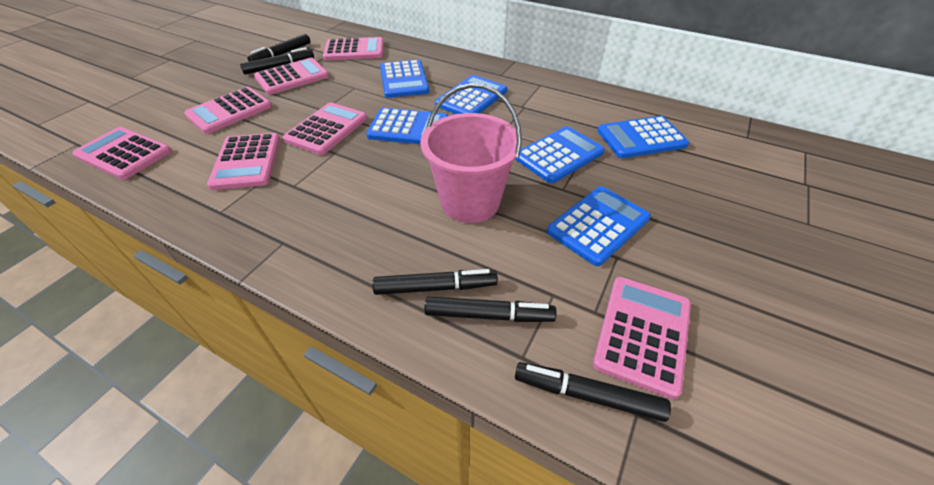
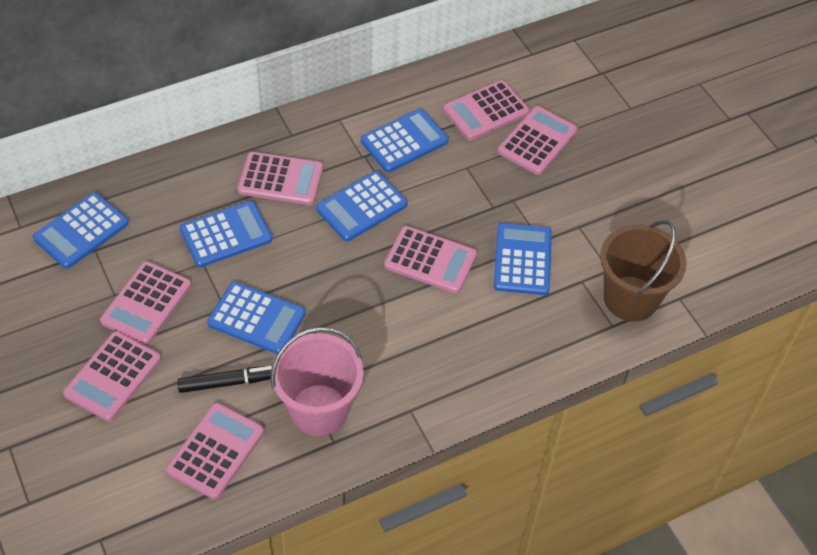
black marker: [240,47,314,75] [247,34,310,62] [372,269,498,295] [424,297,557,322] [515,362,671,422] = 5 -> [177,366,272,393] = 1
brown bucket: none = 0 -> [600,220,687,322] = 1

